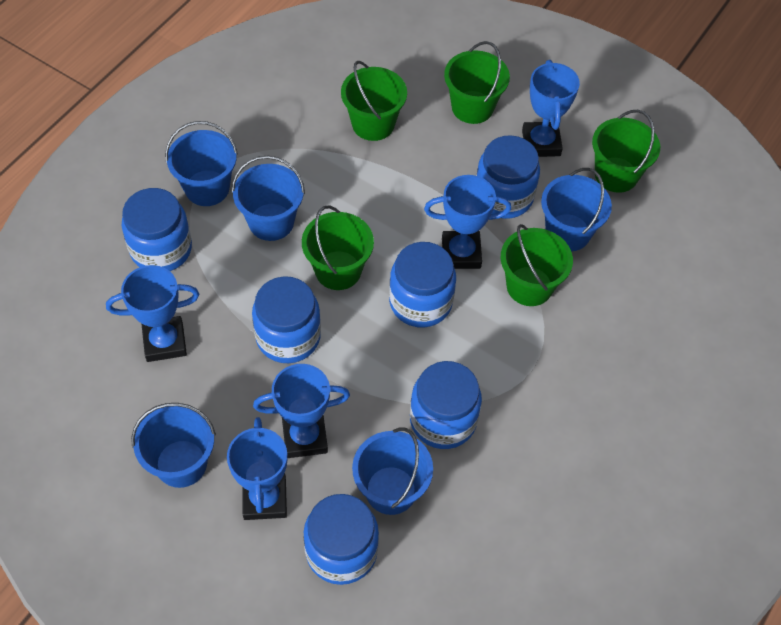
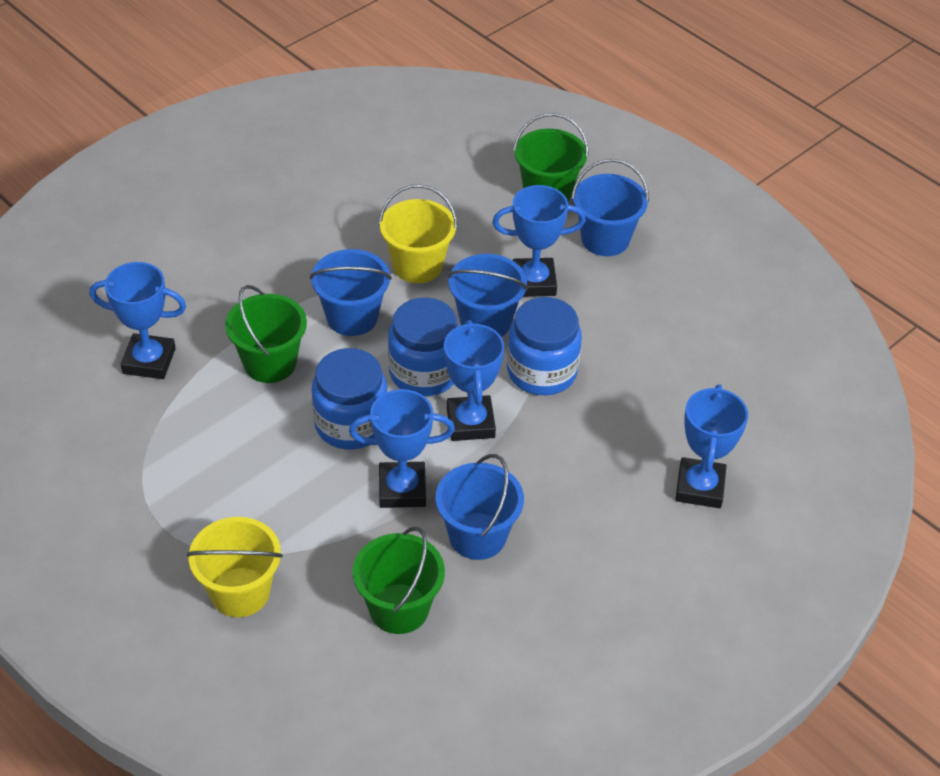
blue bucket: [131,403,216,488] [165,121,238,206] [232,155,305,241] [352,428,433,515] [541,168,612,251] = 5 -> [310,249,392,336] [436,454,524,560] [448,254,528,337] [572,159,649,256] = 4
blue jar: [122,188,192,271] [252,276,321,363] [304,494,379,585] [389,242,456,327] [410,361,482,449] [476,135,540,219] = 6 -> [312,348,387,450] [388,298,459,396] [507,297,582,395] = 3
green bucket: [302,205,374,290] [341,61,407,141] [444,41,510,124] [501,224,573,306] [592,110,660,193] = 5 -> [225,285,307,383] [353,526,445,634] [513,113,589,201] = 3
yellow bucket: none = 0 -> [187,517,283,617] [379,184,457,283] = 2

